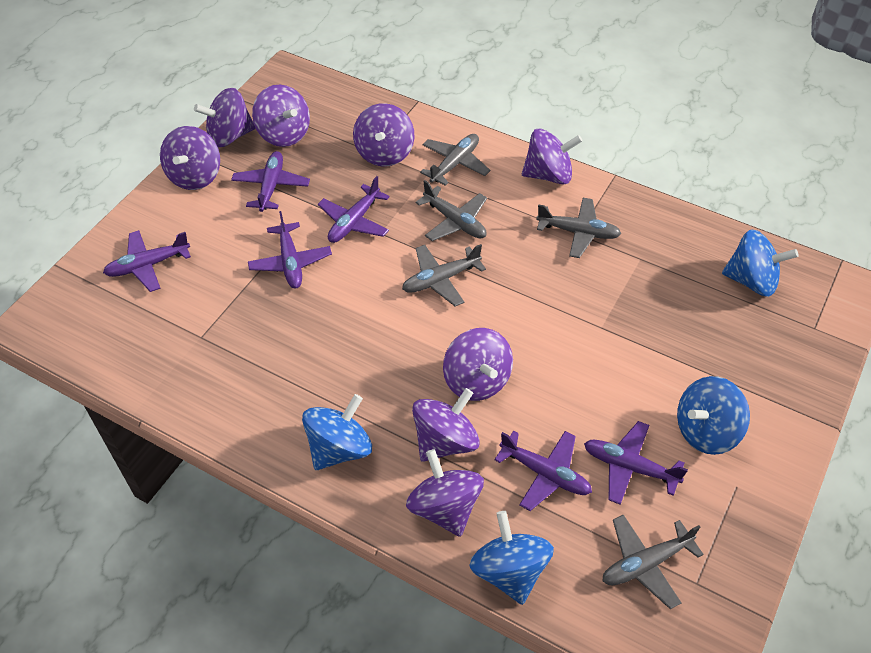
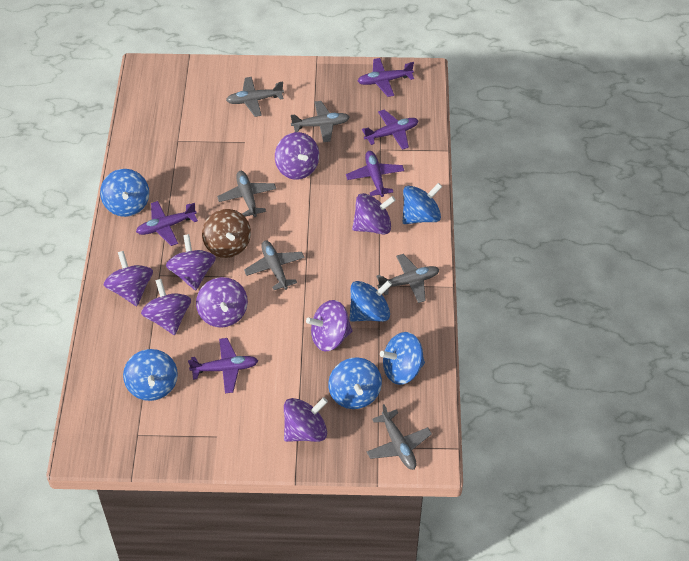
blue spinning top: [302,394,372,470] [469,511,554,605] [677,376,750,455] [722,230,799,297] = 4 -> [100,169,149,217] [123,349,178,401] [328,357,382,409] [349,280,392,322] [380,332,425,385] [403,183,442,224] = 6
brown spinning top: none = 0 -> [202,209,251,258] = 1
grey plane: [402,244,486,306] [415,180,487,241] [420,134,490,186] [536,198,621,258] [602,514,704,609] = 5 -> [217,171,276,217] [226,77,284,117] [244,240,305,290] [291,101,350,142] [367,404,432,470] [376,254,440,303] = 6
purple plane: [103,230,191,292] [231,151,310,212] [248,211,332,289] [318,176,390,243] [495,431,592,511] [584,421,688,505] = 6 -> [136,201,198,246] [188,338,258,393] [346,151,404,197] [358,58,414,97] [362,110,419,150] = 5

